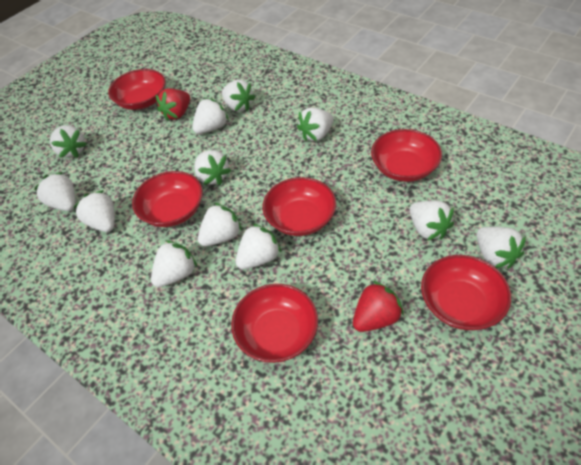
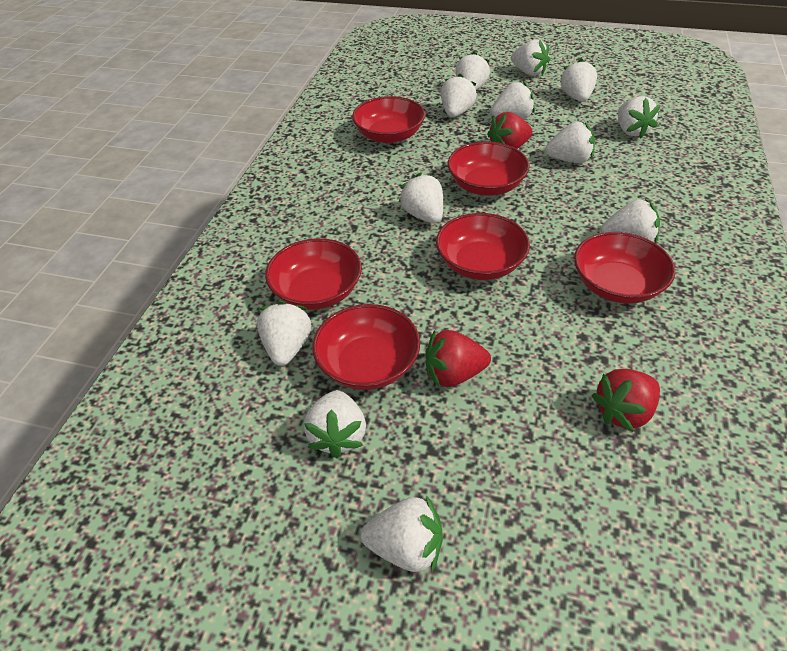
red strawberry: [156,88,190,121] [353,281,404,332] = 2 -> [425,330,491,387] [487,112,533,149] [591,369,660,432] = 3

